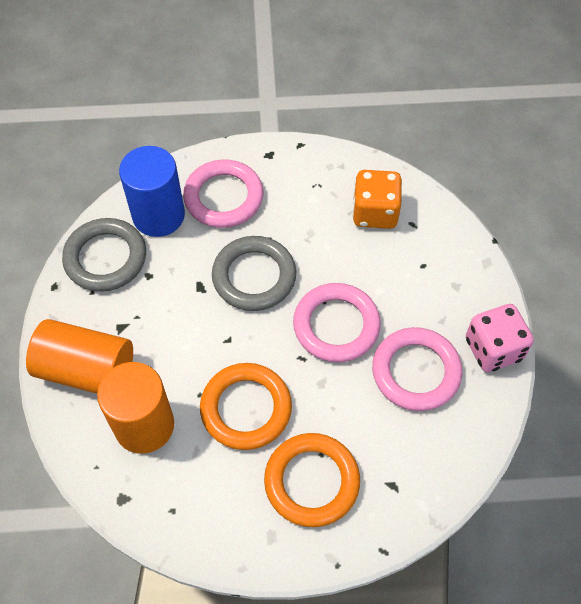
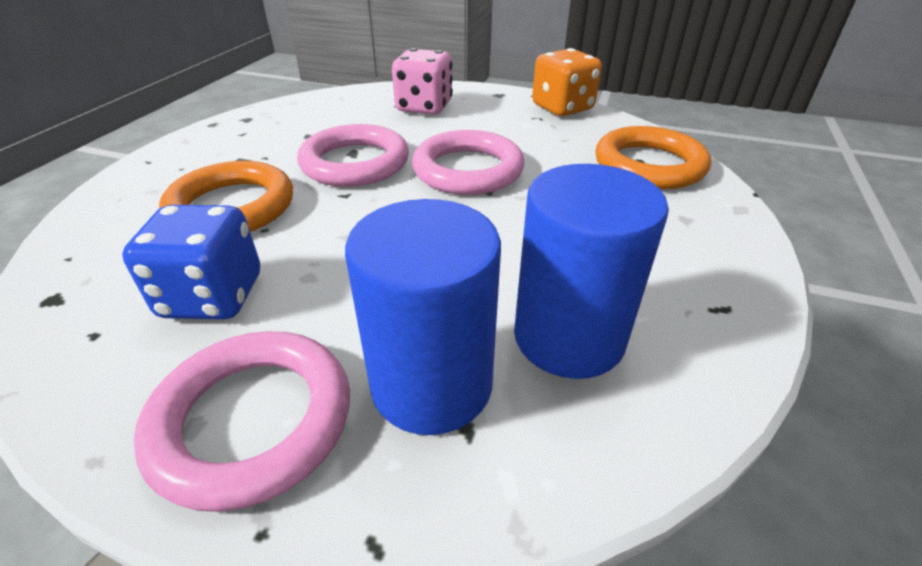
blue cylinder: [119,146,185,237] = 1 -> [345,199,501,435] [514,164,669,379] = 2
blue dice: none = 0 -> [122,205,260,319] = 1
grey ring: [62,218,146,292] [212,236,296,311] = 2 -> none = 0
orange cylinder: [26,319,133,394] [97,362,174,454] = 2 -> none = 0

